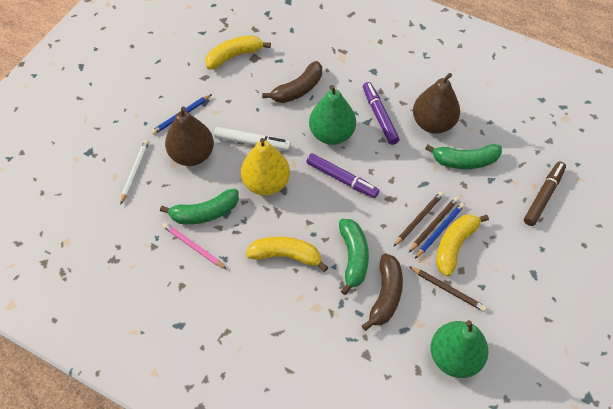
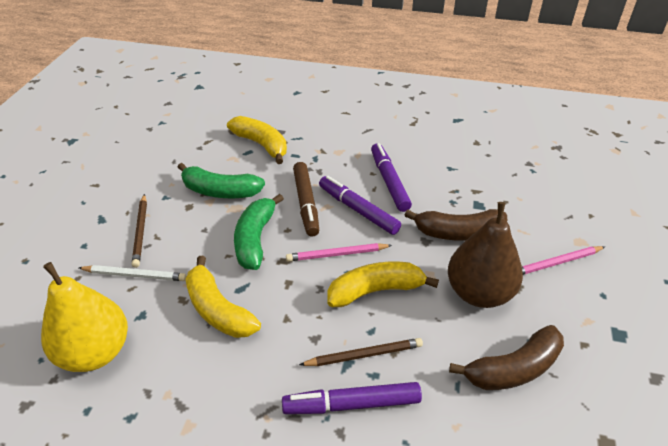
blue pencil: [151,94,212,135] [415,203,465,259] = 2 -> none = 0
brown pear: [165,107,214,166] [413,73,460,134] = 2 -> [448,202,523,308] = 1
brown pencil: [393,192,444,247] [409,197,459,252] [409,266,487,312] = 3 -> [132,194,147,268] [299,338,423,366] = 2
green banana: [160,189,239,224] [339,219,369,295] [425,144,502,169] = 3 -> [178,163,265,198] [234,194,284,270] = 2
green pear: [309,85,356,145] [431,320,488,378] = 2 -> none = 0
pink pencil: [163,223,226,269] = 1 -> [286,243,392,261] [522,246,605,275] = 2
purple marker: [306,153,379,198] [363,82,399,145] = 2 -> [282,382,422,414] [319,176,401,235] [371,143,412,212] = 3
white marker: [214,127,291,151] = 1 -> none = 0

